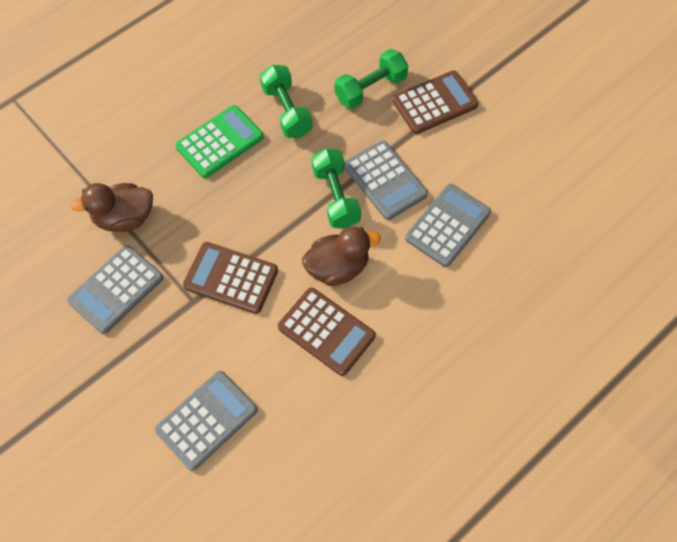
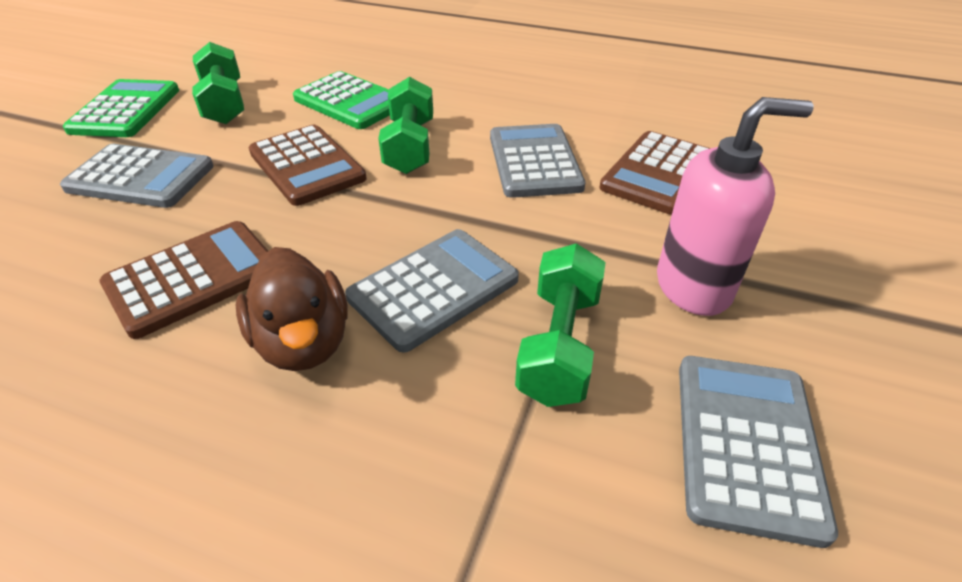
brown duck: [70,183,153,232] [302,227,381,286] = 2 -> [236,247,348,371] = 1
green calculator: [175,105,264,178] = 1 -> [63,79,179,137] [293,71,390,129] = 2
pink soap dispenser: none = 0 -> [657,97,814,316] = 1

